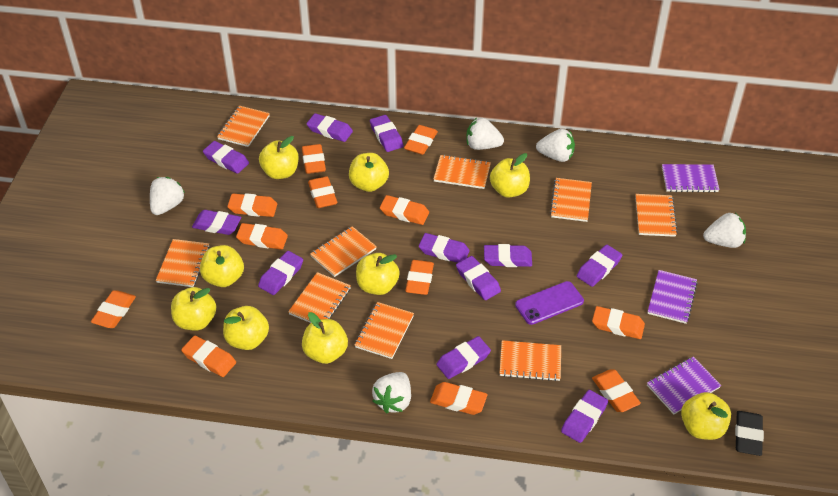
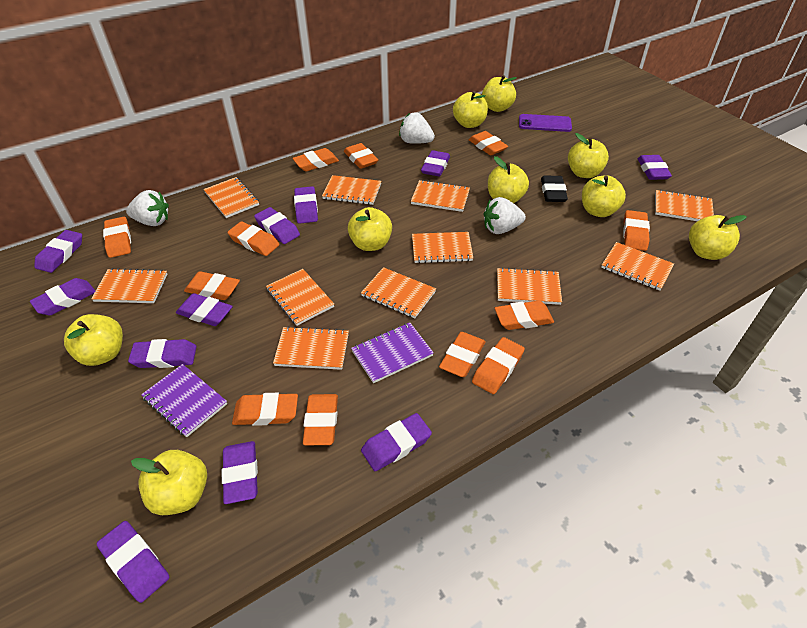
orange notebook: [156,239,210,287] [217,106,270,147] [288,272,351,323] [310,226,377,277] [355,302,414,359] [434,155,491,189] [499,340,561,381] [550,178,592,222] [635,194,678,237] = 9 -> [91,268,167,303] [203,177,259,218] [266,269,334,326] [273,326,349,370] [322,175,381,205] [361,267,436,318] [411,180,470,212] [412,232,473,263] [497,267,562,305] [601,242,674,291] [655,190,714,221] = 11
purple notebook: [647,270,698,324] [647,357,721,414] [662,164,719,193] = 3 -> [141,364,227,437] [351,322,434,383] = 2
white strawberry: [150,177,185,215] [372,372,411,413] [467,118,504,150] [536,129,575,162] [703,213,746,248] = 5 -> [126,190,169,226] [399,112,435,144] [484,197,526,234] = 3

